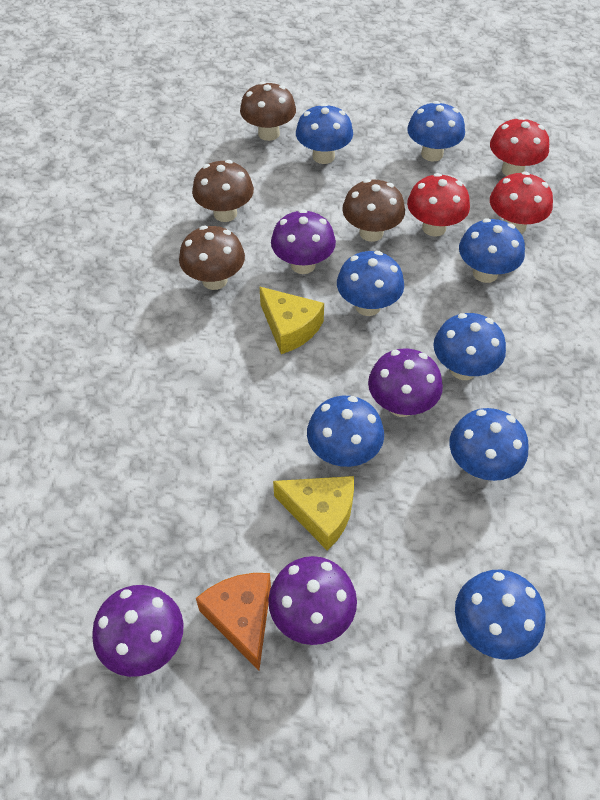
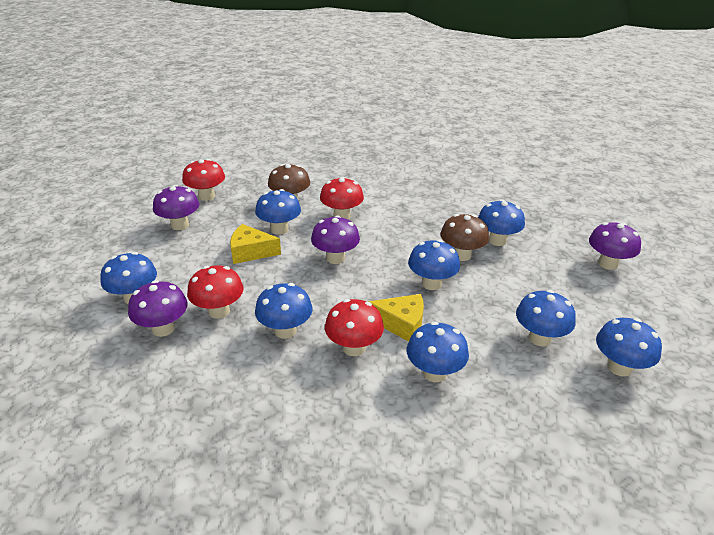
brown mushroom: [179,226,245,290] [192,160,254,222] [240,81,296,141] [342,179,405,242] = 4 -> [268,164,310,201] [440,214,489,261] = 2
orange cheese: [196,573,271,670] = 1 -> none = 0
red mushroom: [407,173,470,237] [490,117,549,176] [490,171,553,234] = 3 -> [182,159,225,201] [187,266,244,319] [320,177,364,219] [325,299,384,356] = 4

